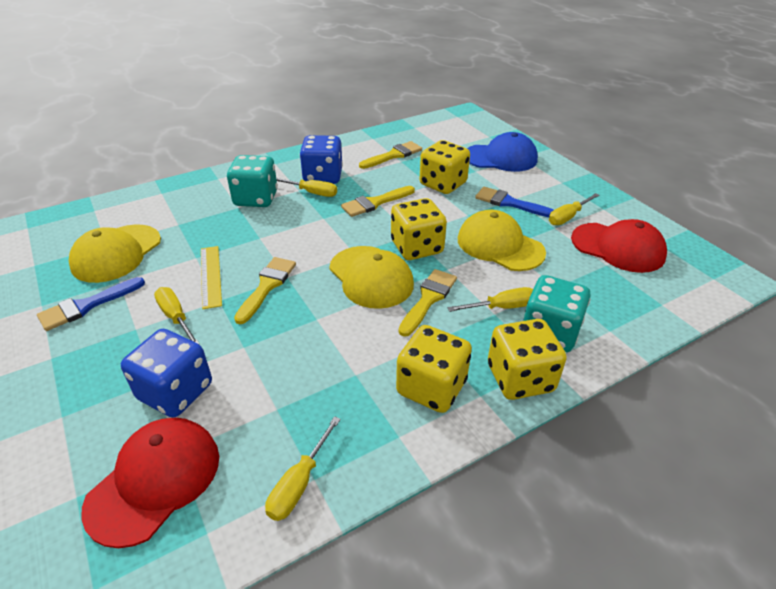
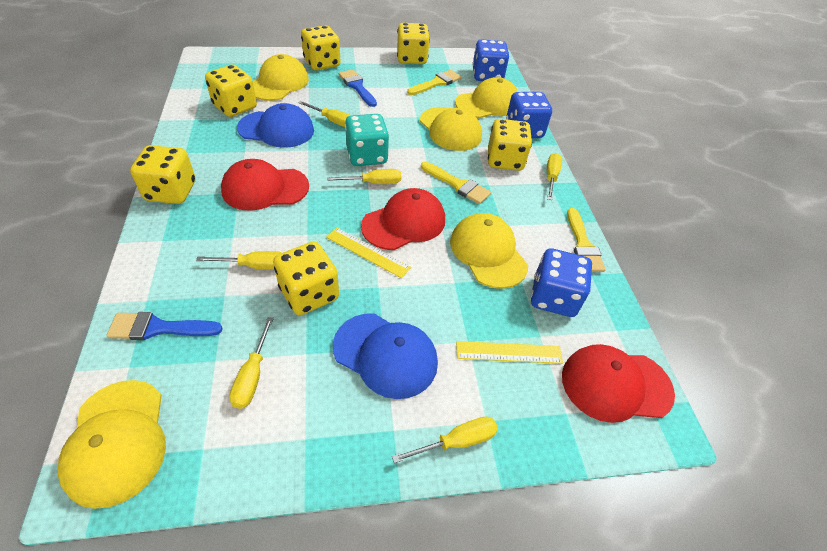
blue cap: [467,132,538,172] = 1 -> [237,103,314,148] [333,313,438,399] = 2
blue dice: [121,329,212,418] [300,135,343,184] = 2 -> [472,39,509,81] [506,92,552,138] [531,248,592,317] = 3
red cap: [81,417,219,548] [571,219,667,273] = 2 -> [221,159,309,211] [361,188,445,250] [562,344,675,423] = 3
turquoise dice: [227,155,278,207] [523,275,591,352] = 2 -> [345,114,389,166] = 1
yellow brush: [234,257,296,324] [341,186,415,217] [359,141,422,169] [399,269,457,337] = 4 -> [407,70,462,95] [421,162,491,204] [567,208,606,272] = 3
yellow cap: [69,225,161,283] [329,246,414,309] [458,210,546,271] = 3 -> [58,380,166,509] [253,54,309,101] [420,107,482,151] [450,213,528,289] [455,77,518,118] = 5
yellow dice: [391,198,447,260] [396,325,472,413] [420,140,470,194] [488,319,567,400] = 4 -> [130,145,195,204] [205,64,257,117] [273,241,339,315] [301,25,341,70] [397,23,430,64] [488,119,532,171] = 6
yellow ruler: [201,246,222,309] = 1 -> [326,227,411,278] [456,341,563,364] = 2
yellow screwdriver: [154,287,200,344] [265,416,341,521] [276,178,337,197] [447,287,533,312] [549,193,600,225] = 5 -> [196,251,282,270] [229,317,274,409] [298,101,351,127] [327,169,401,184] [392,416,498,463] [547,153,562,200] = 6

